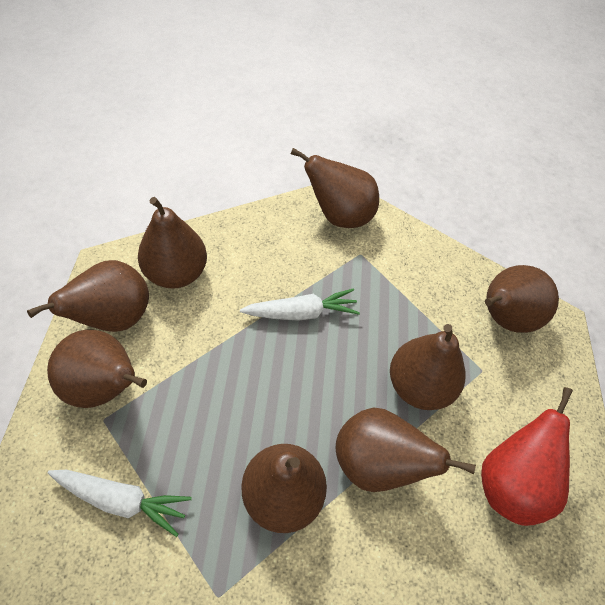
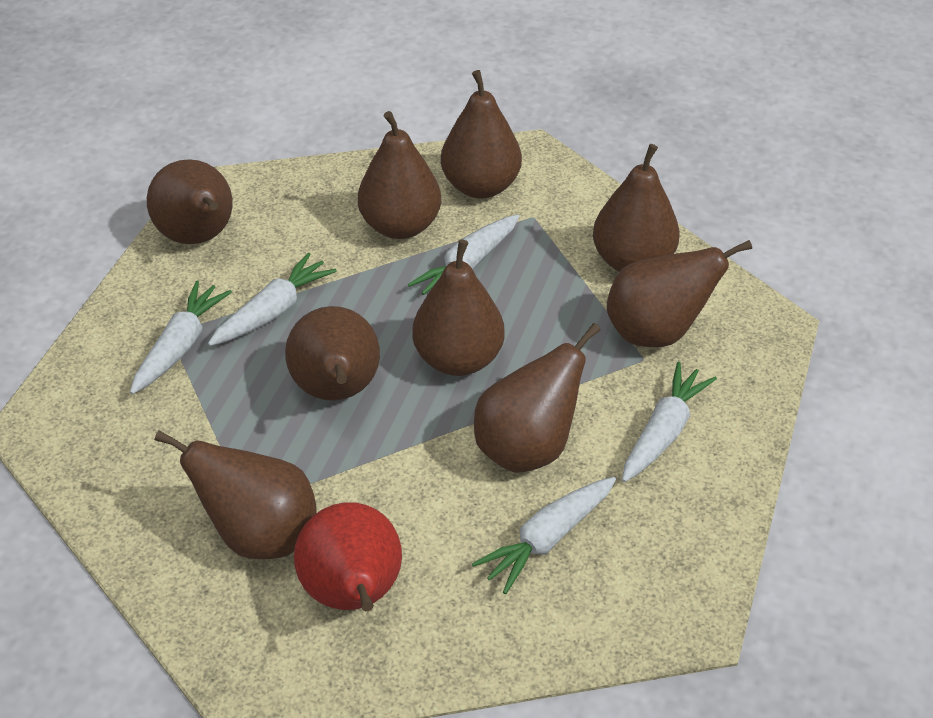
brown pear: [27,260,149,332] [47,330,147,408] [138,197,207,289] [242,444,327,533] [291,148,379,228] [336,408,476,492] [390,324,466,410] [485,265,559,333] = 8 -> [147,159,233,244] [155,431,317,559] [285,306,380,401] [358,111,441,239] [412,239,505,376] [441,70,522,198] [474,323,601,473] [593,144,680,272] [607,240,752,347] = 9
white carrot: [48,470,192,537] [240,288,360,321] = 2 -> [130,281,232,394] [208,253,337,346] [408,215,519,295] [472,477,616,594] [622,362,717,482] = 5

